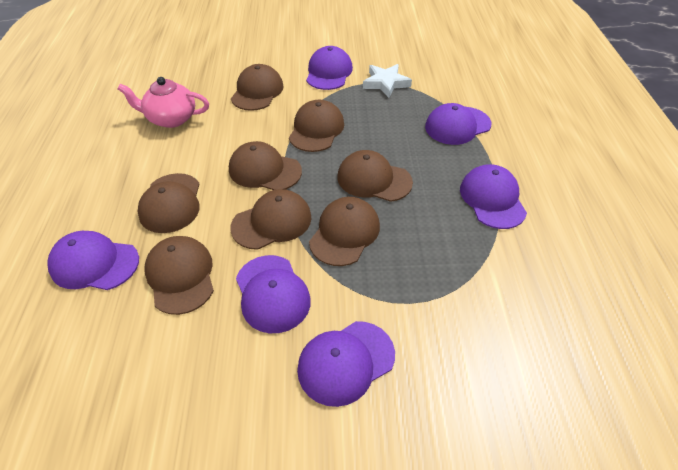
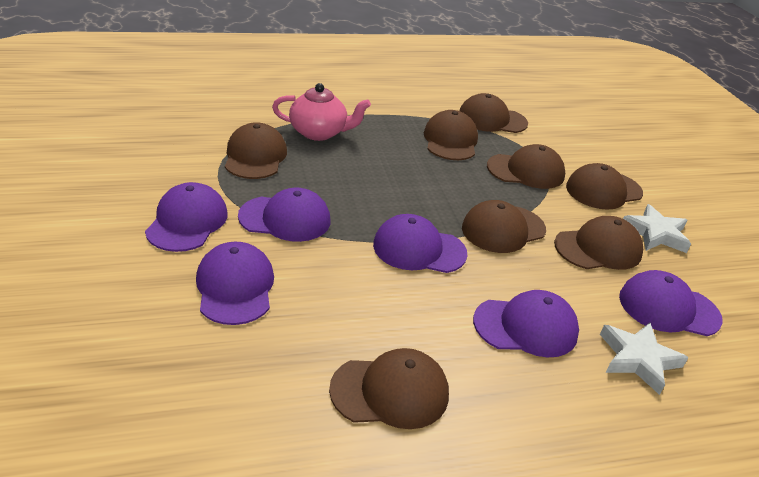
white star: [363,64,412,98] = 1 -> [600,323,688,395] [623,204,691,253] = 2

